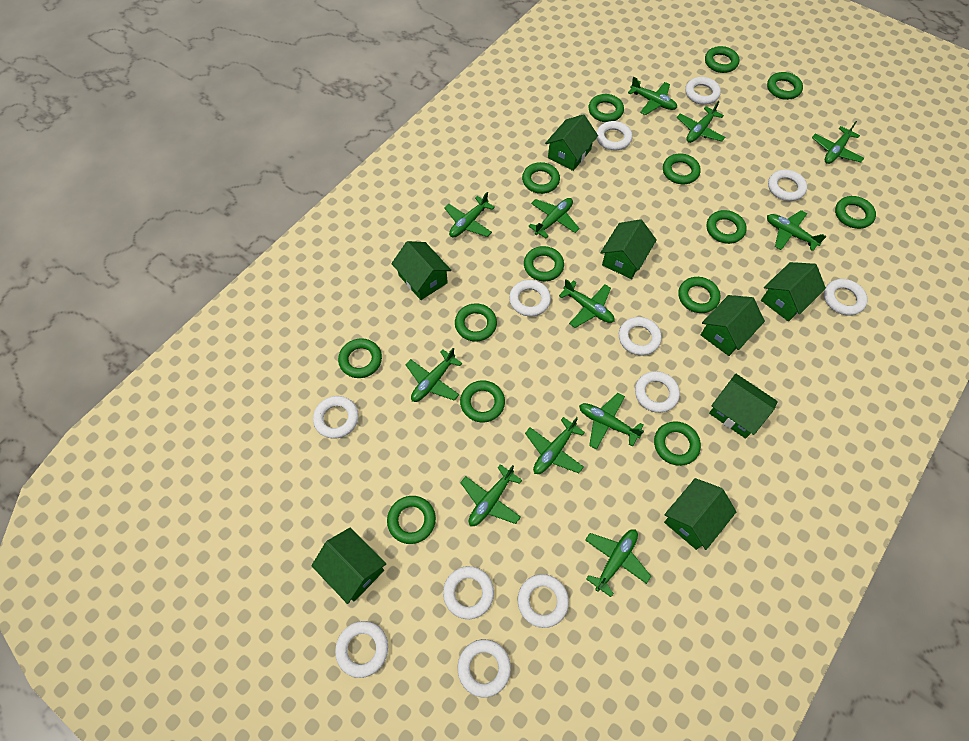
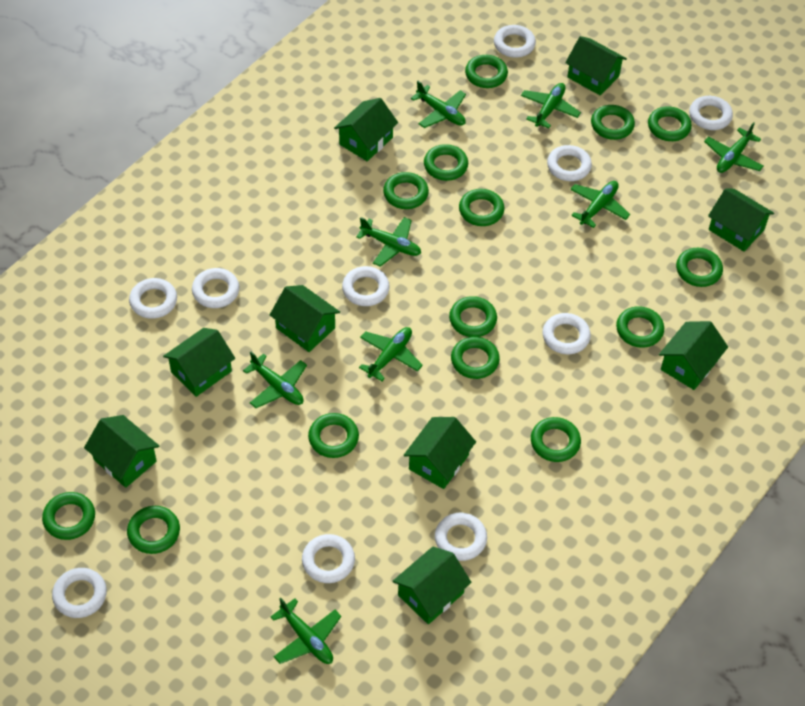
green house: [311,528,386,604] [391,241,451,300] [545,114,598,171] [600,219,657,279] [664,478,736,550] [701,295,765,356] [709,374,778,439] [761,262,826,322] = 8 -> [84,415,160,488] [163,328,235,397] [270,285,340,352] [334,98,398,161] [393,547,471,624] [404,417,476,489] [565,36,627,95] [659,321,728,390] [708,188,774,252] = 9
green plane: [405,348,462,402] [444,192,495,238] [460,464,522,526] [525,417,585,474] [528,198,580,238] [559,279,614,328] [579,393,644,449] [585,529,651,597] [628,77,677,115] [677,101,725,143] [767,210,827,251] [812,121,864,164] = 12 -> [243,352,307,408] [271,598,341,664] [356,217,421,267] [359,327,423,381] [411,81,466,128] [521,83,581,128] [570,181,630,228] [704,122,764,173] = 8
white ring: [313,396,359,439] [335,621,388,678] [443,566,494,619] [458,639,511,697] [509,280,551,317] [518,574,569,628] [596,121,633,150] [619,317,662,356] [635,371,680,413] [685,77,721,105] [768,170,807,201] [824,279,868,316] = 12 -> [52,568,107,618] [129,278,177,319] [192,268,240,308] [302,534,355,583] [342,266,390,306] [435,513,487,561] [494,25,536,58] [542,313,591,354] [547,145,592,181] [689,96,733,130] = 10

